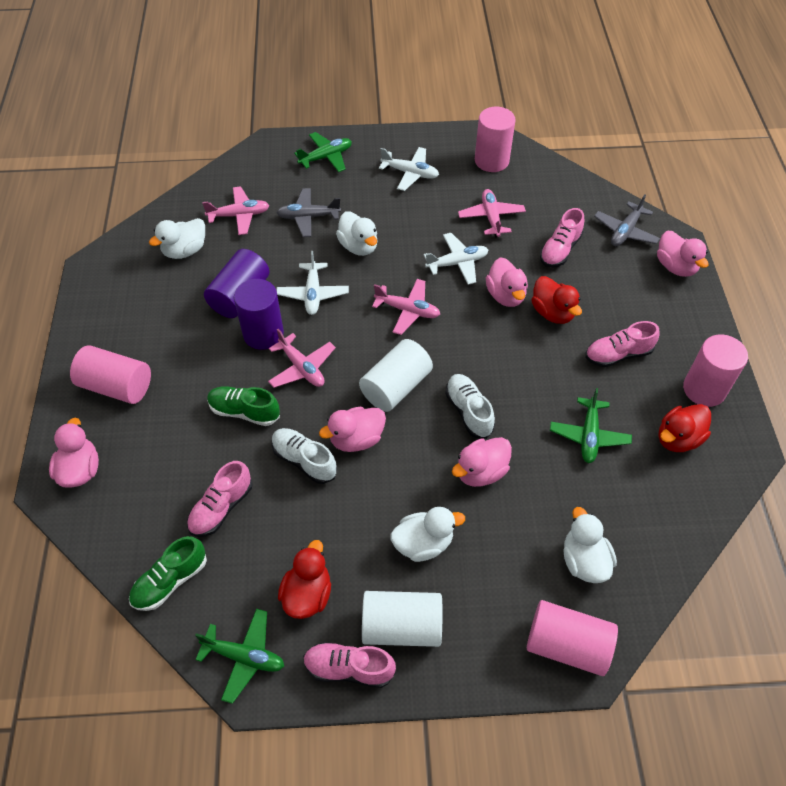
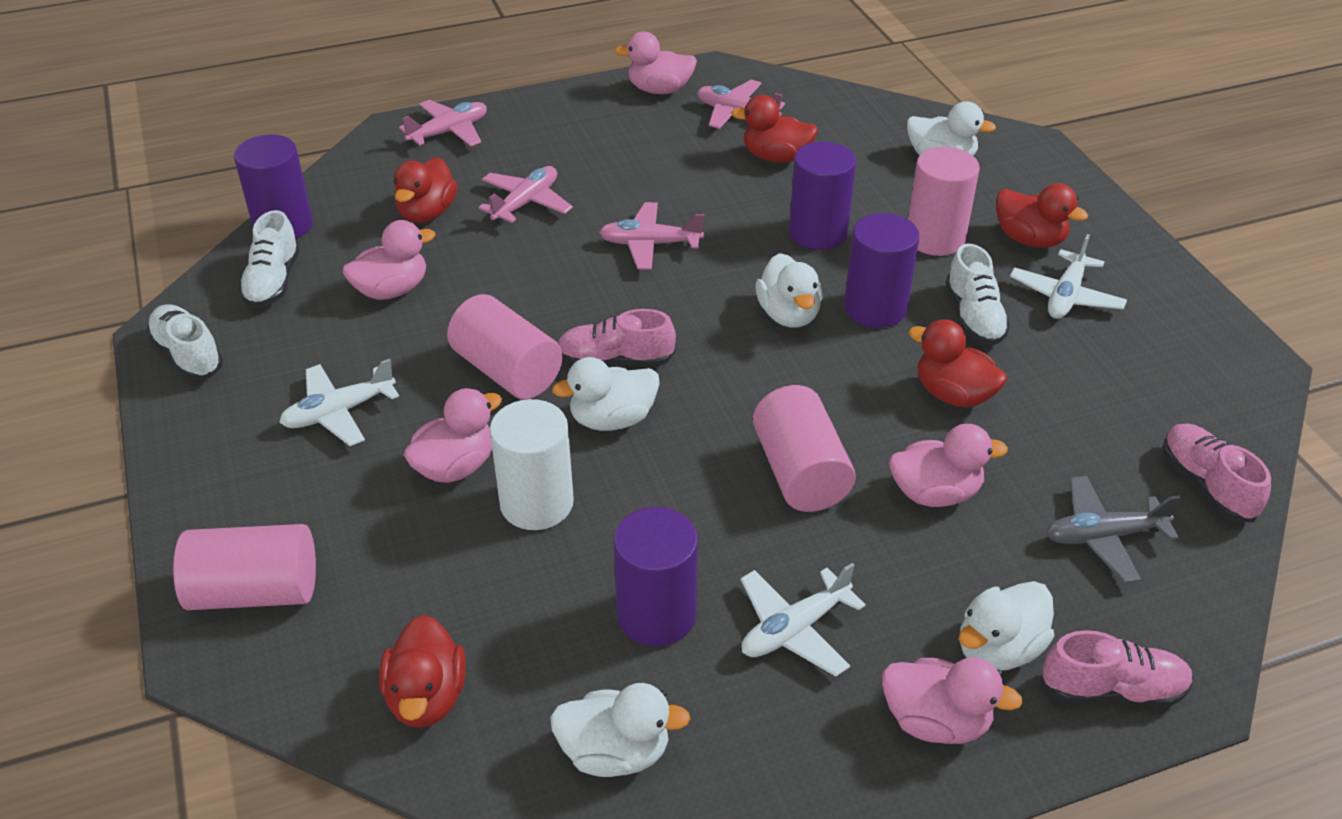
green plane: [195,609,284,704] [294,132,352,172] [550,388,632,463] = 3 -> none = 0
green shoe: [129,536,207,611] [207,386,280,426] = 2 -> none = 0
grey plane: [277,188,341,237] [594,195,660,246] = 2 -> [1046,476,1181,583] = 1
pink shoe: [187,461,253,537] [303,642,396,688] [540,208,584,267] [585,321,660,367] = 4 -> [558,309,676,367] [1041,630,1194,707] [1163,423,1271,522] = 3
purple cylinder: [204,249,270,318] [234,279,284,350] = 2 -> [234,135,313,239] [613,507,698,646] [789,141,856,250] [844,213,919,328] = 4
red duck: [278,540,331,619] [531,276,582,324] [658,404,711,452] = 3 -> [379,615,466,728] [394,157,458,223] [731,95,818,163] [909,319,1007,408] [996,183,1088,248] = 5
white cylinder: [359,339,433,412] [362,591,442,647] = 2 -> [490,399,574,530] = 1
white duck: [149,218,205,259] [336,211,377,256] [391,507,465,562] [564,507,617,583] = 4 -> [550,683,691,777] [552,357,660,431] [756,253,823,328] [907,101,996,155] [959,581,1054,671] = 5
white shoe: [272,428,337,484] [445,374,495,439] = 2 -> [146,305,223,380] [239,210,300,308] [946,244,1010,346] = 3

